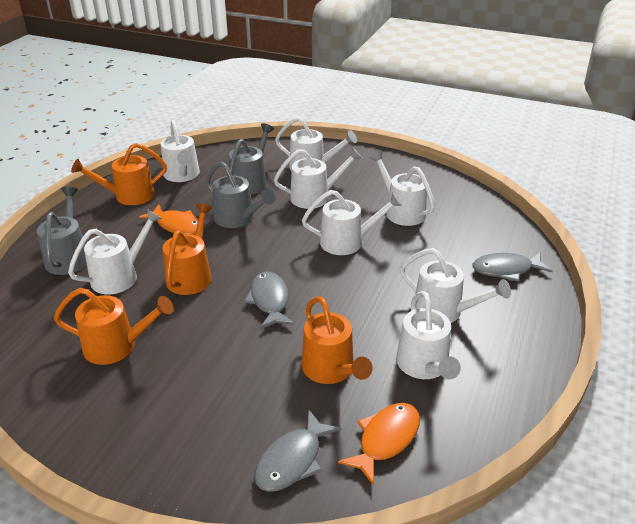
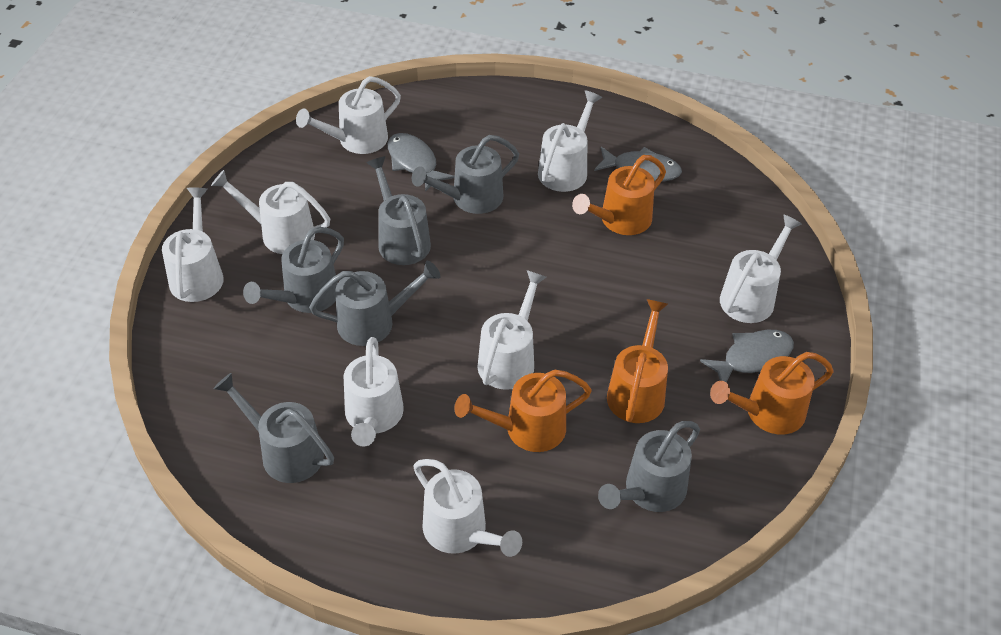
grey watering can: [37,187,87,275] [206,162,275,228] [229,123,274,195] = 3 -> [214,373,334,483] [243,227,344,313] [309,261,440,346] [366,156,431,265] [412,135,519,214] [598,421,700,512] = 6
orange fish: [139,204,198,235] [338,403,420,486] = 2 -> none = 0

